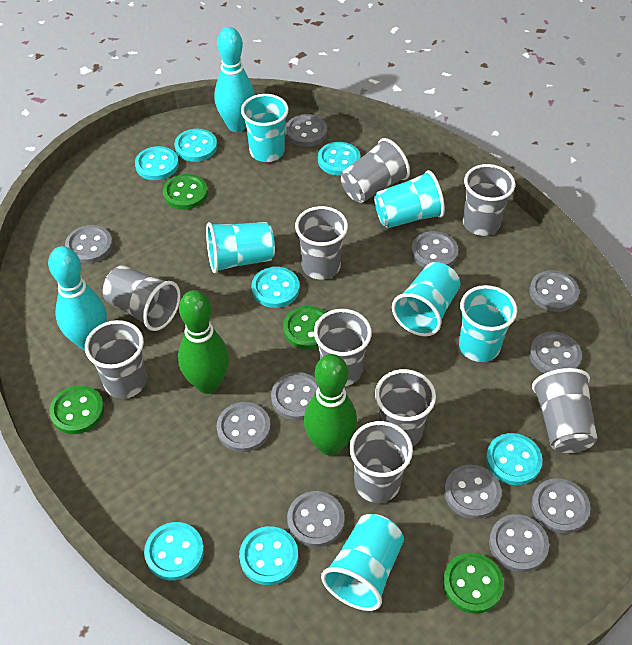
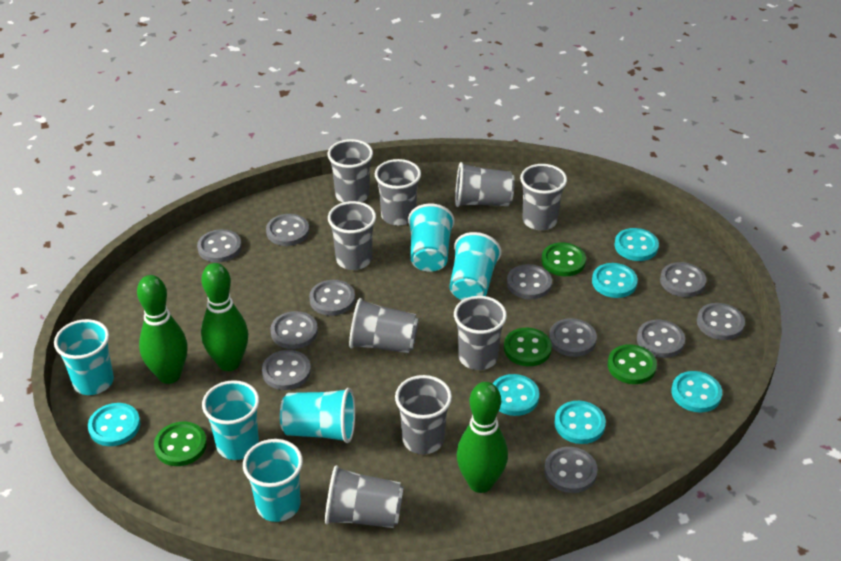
green bowling pin: [178,290,229,394] [304,354,357,455] = 2 -> [137,275,188,384] [201,263,248,371] [457,382,508,493] = 3
turquoise bowling pin: [48,246,107,350] [214,27,255,132] = 2 -> none = 0
turquoise button: [135,146,179,180] [144,522,204,581] [175,129,217,162] [239,526,298,585] [251,267,300,308] [318,142,361,176] [486,433,543,485] = 7 -> [88,403,141,446] [492,374,540,416] [554,401,606,444] [592,263,638,298] [615,228,659,261] [671,371,722,413] = 6

